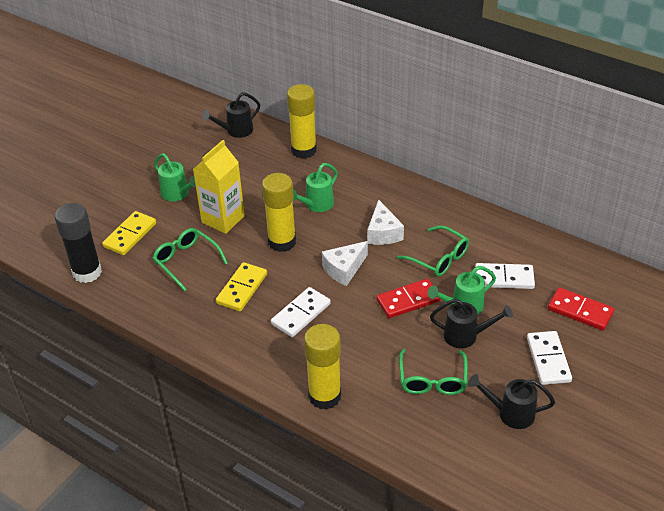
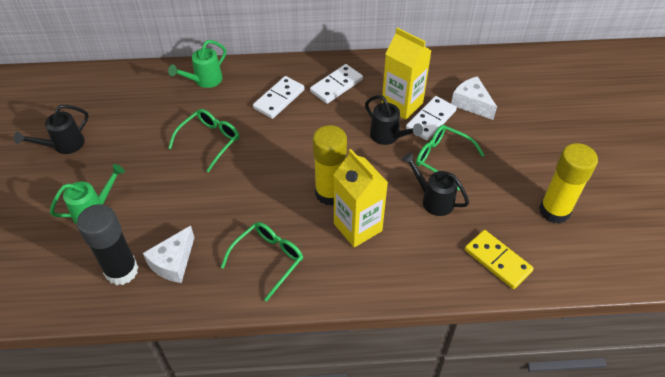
green watering can: [154,153,196,201] [293,163,338,212] [427,266,496,315] = 3 -> [50,164,125,225] [168,40,226,88] = 2
red domino: [376,279,441,318] [548,287,614,331] = 2 -> none = 0
yellow carton: [193,140,245,234] = 1 -> [334,149,388,248] [382,27,431,120] = 2
yellow domino: [102,211,156,255] [216,262,267,311] = 2 -> [465,230,534,289] = 1
yellow glue stick: [262,173,296,252] [287,84,317,159] [304,324,341,410] = 3 -> [313,125,347,205] [539,143,598,224] = 2

